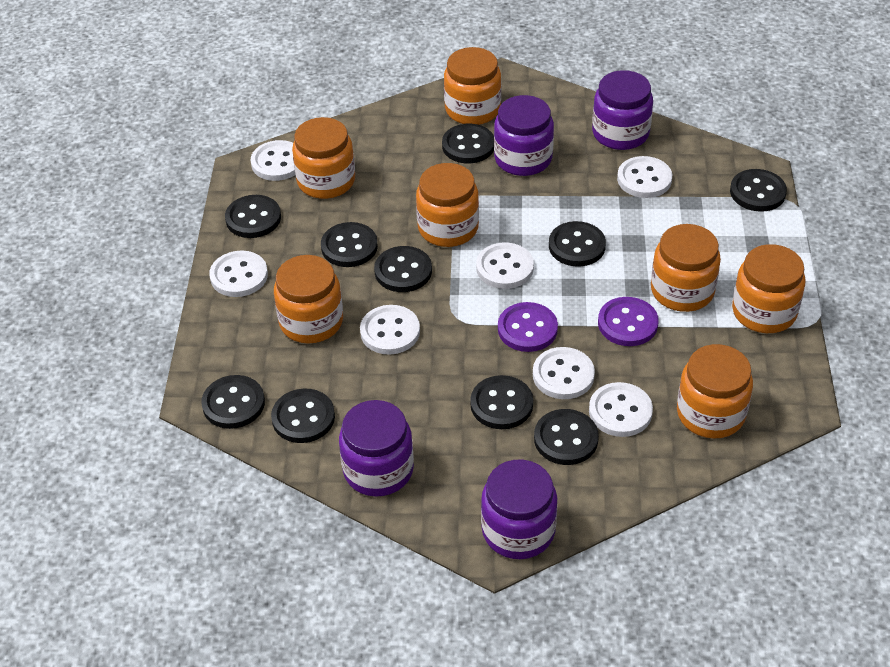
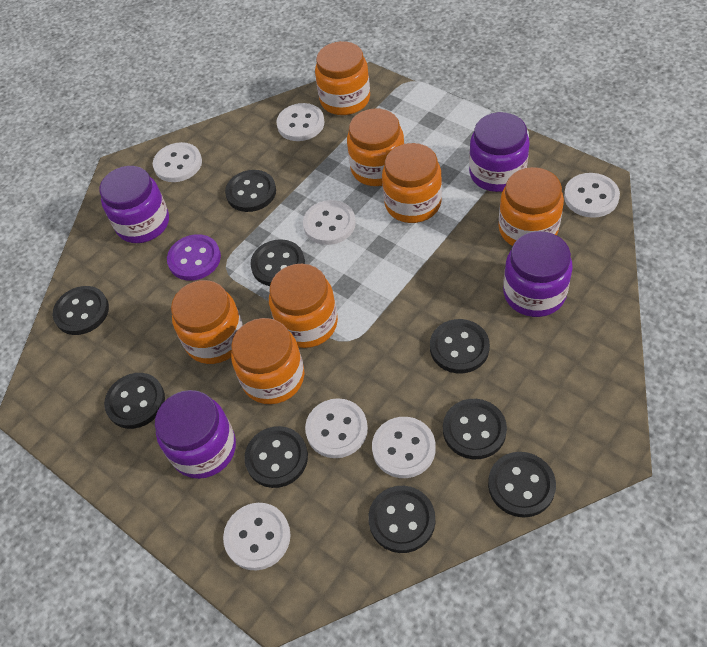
black button: [201,375,265,429] [225,195,281,238] [271,389,335,443] [321,222,378,267] [374,246,432,292] [442,124,494,163] [470,375,533,429] [534,409,599,465] [549,221,606,267] [730,169,787,212] = 10 -> [52,286,109,335] [104,373,165,429] [225,170,276,212] [244,426,308,488] [250,239,305,286] [368,486,435,553] [430,319,490,373] [443,399,507,459] [488,452,556,518] = 9
purple button: [498,302,558,352] [598,297,659,346] = 2 -> [167,234,221,281] = 1

